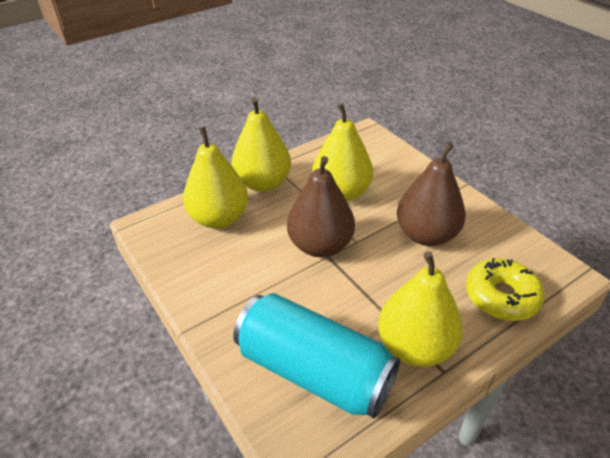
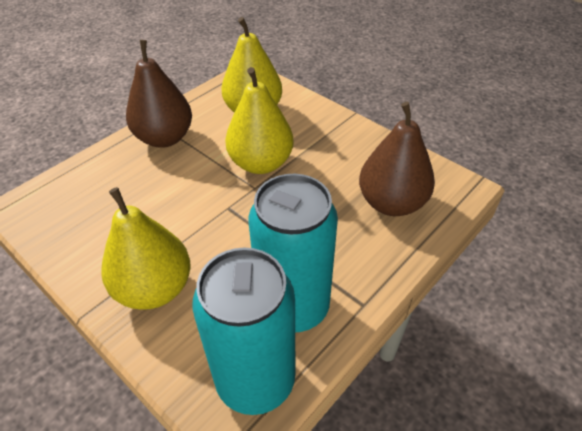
turquoise can: [233,293,400,419] = 1 -> [192,248,295,415] [249,174,338,332] = 2
yellow donut: [466,258,545,321] = 1 -> none = 0
yellow pear: [183,127,248,229] [231,97,291,192] [312,103,373,201] [378,251,463,367] = 4 -> [101,187,191,310] [222,17,282,112] [225,67,293,174] = 3

